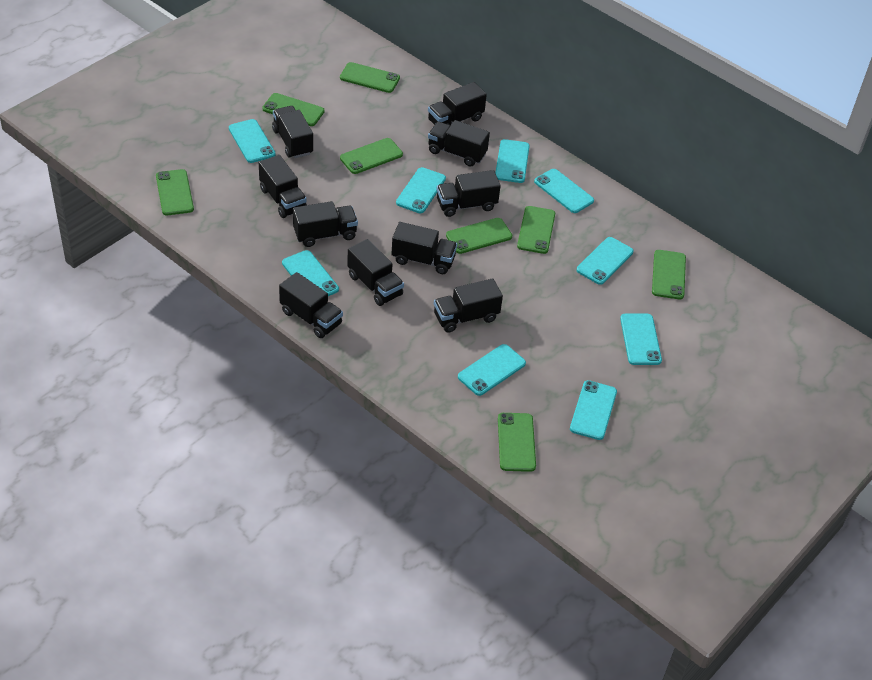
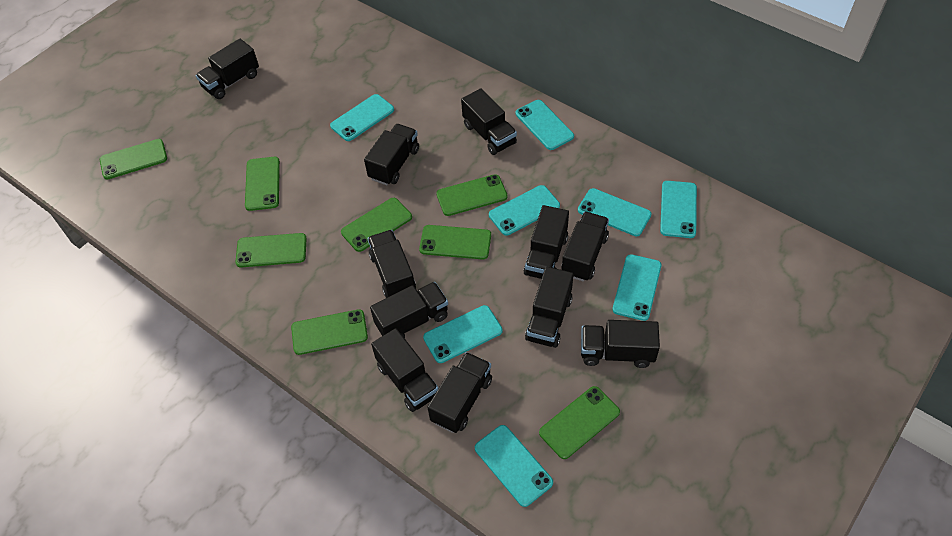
black truck: [259,155,307,218] [272,106,313,158] [279,272,343,338] [293,201,358,247] [347,239,404,306] [391,222,457,274] [428,82,487,126] [428,120,490,167] [434,279,503,333] [436,170,501,217] = 10 -> [196,39,259,99] [364,124,419,185] [367,230,416,298] [370,282,448,338] [371,328,438,412] [427,352,492,433] [461,88,517,155] [523,205,569,279] [525,267,573,348] [561,212,609,281] [581,320,660,368] = 11
turquoise phone: [229,119,276,163] [282,250,339,296] [396,167,446,213] [458,344,526,396] [495,139,530,183] [534,169,594,213] [570,380,617,440] [577,237,634,285] [620,314,662,365] = 9 -> [330,94,394,141] [423,305,503,363] [475,425,553,507] [489,185,560,236] [516,100,574,150] [578,188,651,236] [612,254,661,321] [660,181,697,238] = 8

